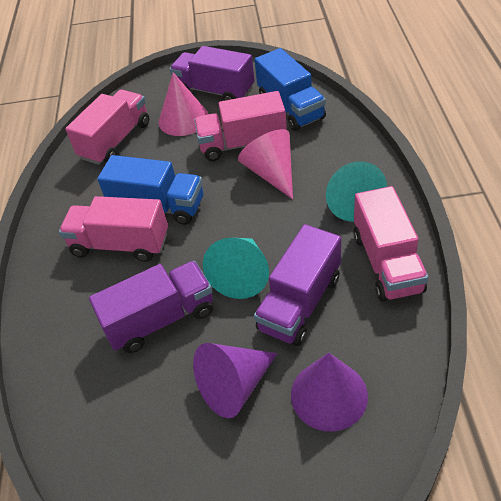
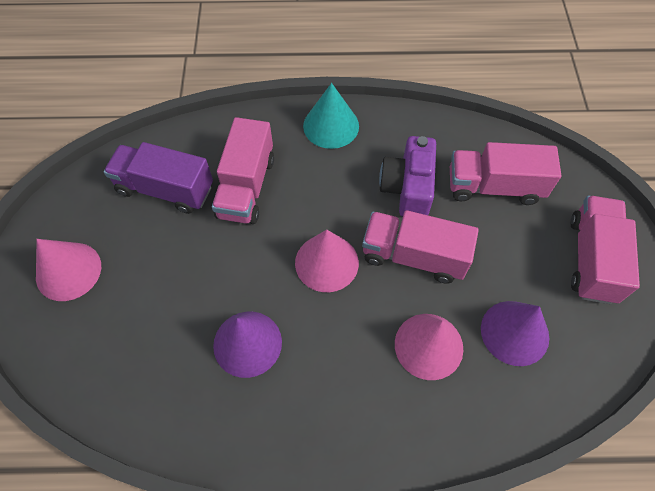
blue truck: [97,155,203,225] [255,48,326,131] = 2 -> none = 0
pink cone: [159,72,208,136] [238,129,293,199] = 2 -> [36,239,101,301] [295,230,359,292] [395,314,463,380] = 3
purple camera: none = 0 -> [379,136,436,217] = 1
purple truck: [89,261,213,353] [170,46,255,101] [254,224,341,346] = 3 -> [104,142,213,214] = 1
turquoise cone: [203,238,269,299] [326,161,387,222] = 2 -> [303,83,359,149] = 1

